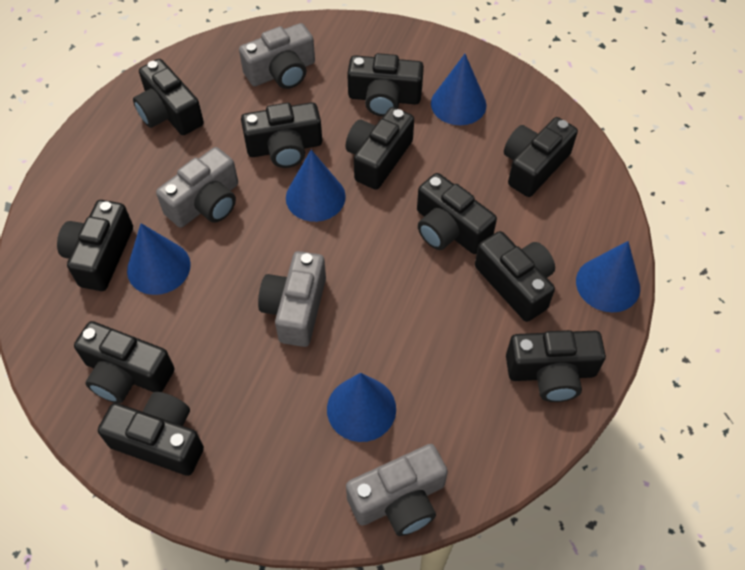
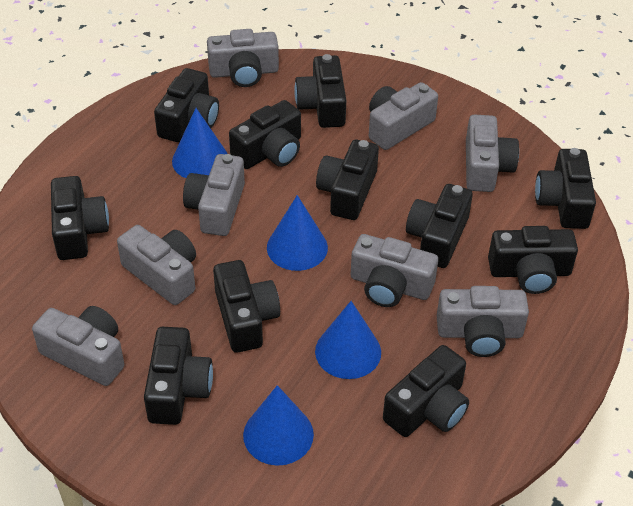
blue cone: [127,223,191,295] [286,150,346,222] [327,373,396,442] [431,54,487,125] [576,241,640,312] = 5 -> [172,108,228,178] [243,385,314,466] [267,195,328,271] [315,301,381,379] = 4
grey camera: [156,147,238,228] [239,23,315,89] [258,251,326,347] [346,444,448,536] = 4 -> [32,306,124,386] [117,225,196,305] [183,154,245,236] [207,29,279,87] [351,234,438,307] [369,82,438,150] [437,286,529,357] [466,114,519,192] = 8

